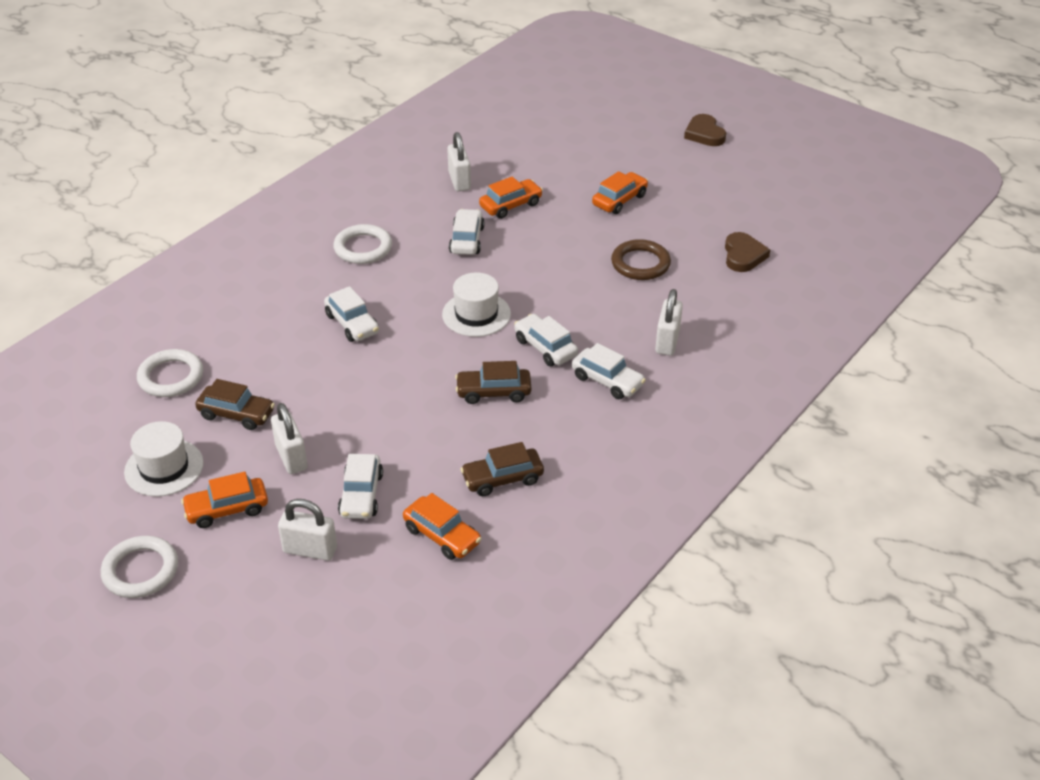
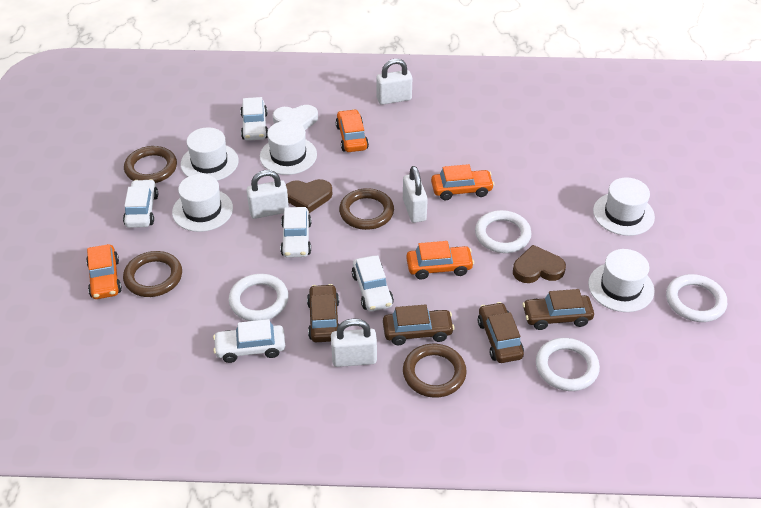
brown car: [195,379,275,430] [455,361,531,404] [461,442,544,496] = 3 -> [307,284,340,342] [383,304,455,345] [478,302,524,363] [522,289,594,330] = 4
brown ring: [611,239,671,280] = 1 -> [123,251,182,297] [124,146,177,183] [339,188,394,230] [403,344,467,398] = 4
white hat: [124,421,204,496] [442,272,511,337] = 2 -> [172,174,233,232] [181,127,239,181] [260,121,317,175] [588,249,655,312] [593,177,655,236] = 5
white heart: none = 0 -> [273,105,318,130] = 1
white ring: [101,536,178,598] [137,349,203,397] [333,224,392,264] = 3 -> [229,274,289,321] [475,210,531,253] [536,338,600,391] [666,274,727,322] = 4

